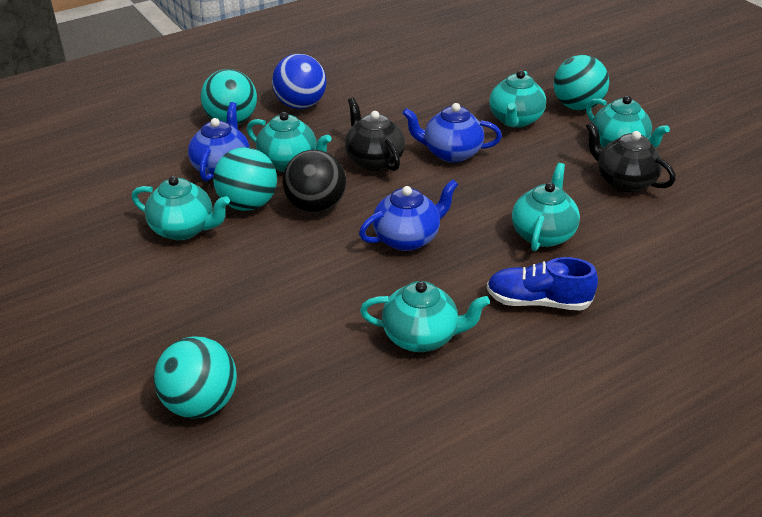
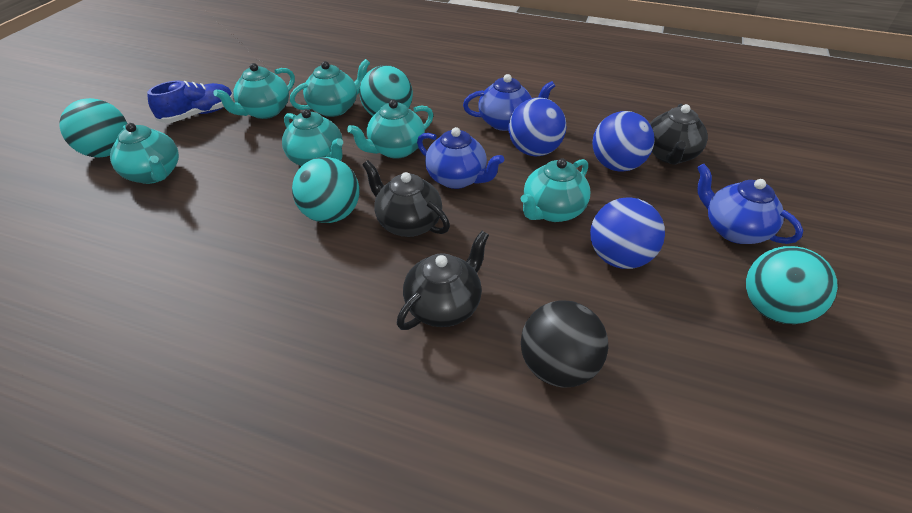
black teapot: [345,98,405,171] [586,122,676,192] = 2 -> [362,160,450,237] [397,231,489,330] [650,104,708,165] = 3
blue ball: [272,54,326,109] = 1 -> [508,98,566,157] [590,197,665,269] [592,111,654,172] = 3

